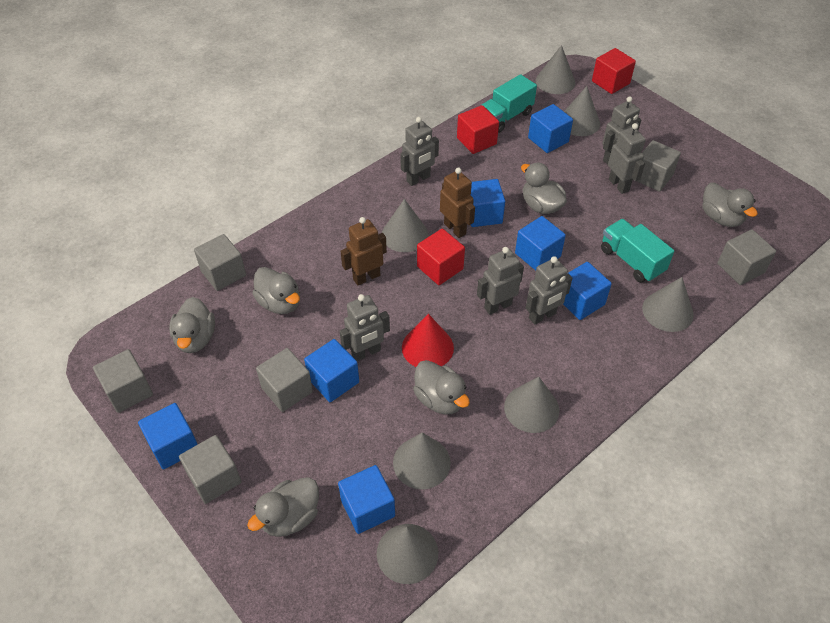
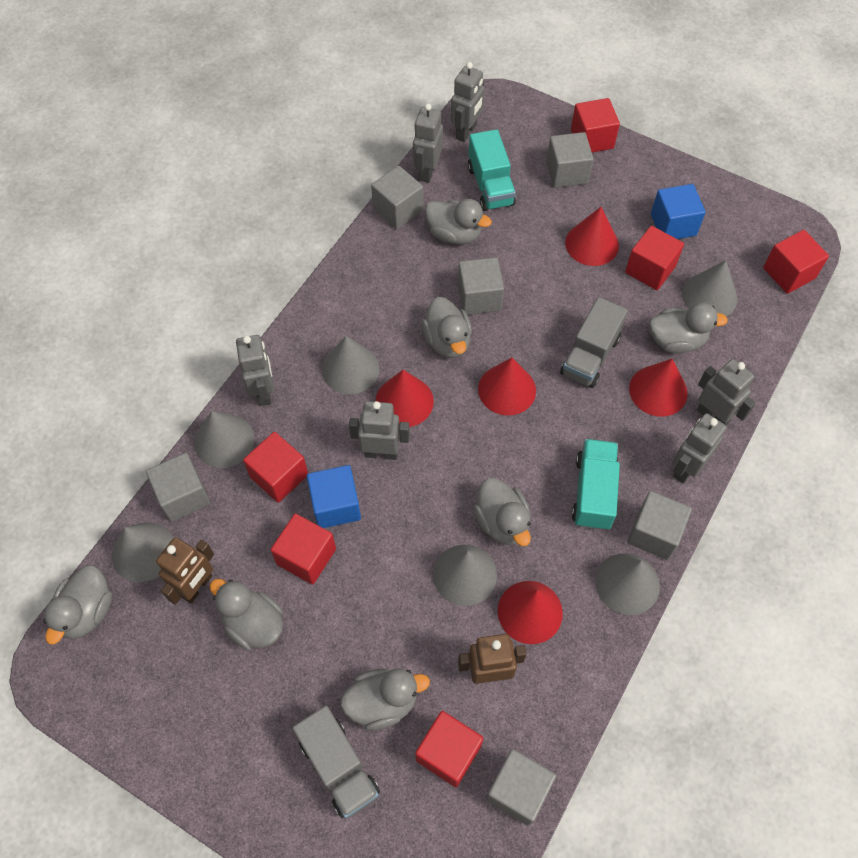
blue cube: [138,403,198,469] [304,339,359,402] [338,465,395,534] [470,179,505,227] [515,216,566,271] [528,104,573,153] [563,262,612,320] = 7 -> [307,465,361,528] [651,184,706,239] = 2
grey cone: [377,524,438,584] [382,199,428,252] [393,433,451,489] [504,377,559,433] [536,45,575,94] [564,86,600,136] [642,277,694,332] = 7 -> [112,522,173,582] [194,411,254,468] [322,336,379,394] [433,545,497,606] [595,553,660,615] [682,260,737,316] = 6
grey duck: [169,297,215,353] [247,477,319,537] [252,267,300,314] [413,360,470,415] [521,162,567,214] [702,183,758,227] = 6 -> [43,565,112,644] [210,579,283,650] [340,668,430,730] [422,297,472,358] [425,199,492,244] [473,478,531,546] [649,302,728,354] = 7
grey truck: none = 0 -> [293,706,380,818] [560,297,628,388] = 2
red cone: [402,314,454,367] = 1 -> [375,370,434,427] [478,358,536,415] [498,581,563,644] [565,207,619,266] [629,359,688,417] = 5
red cube: [417,228,465,285] [457,105,499,154] [592,48,636,94] = 3 -> [243,432,308,503] [271,514,336,584] [415,711,483,787] [571,98,620,152] [625,226,684,290] [763,230,829,294] = 6

